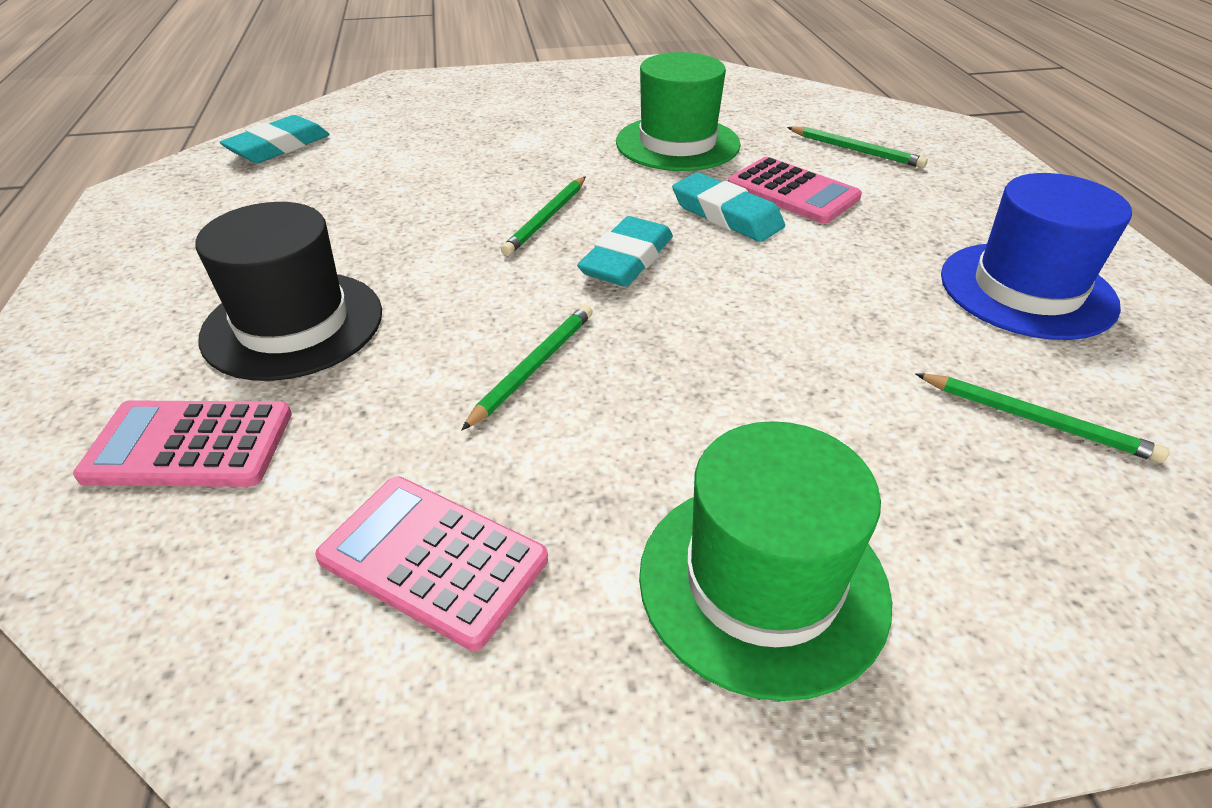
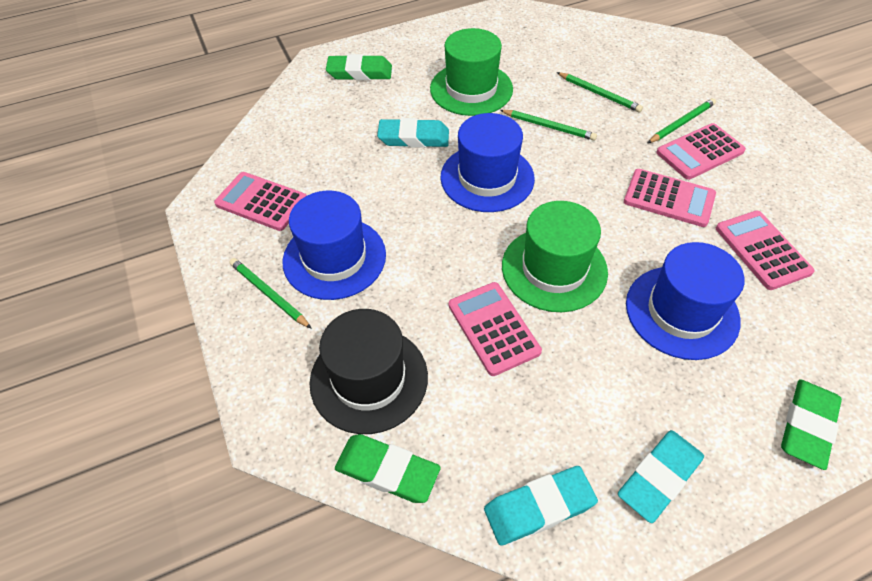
blue hat: [941,173,1132,340] = 1 -> [282,191,386,300] [440,113,535,212] [626,242,744,360] = 3
green eraser: none = 0 -> [326,54,392,80] [335,434,441,503] [781,379,842,470] = 3
pink calculator: [73,400,292,487] [315,477,548,651] [728,157,862,224] = 3 -> [214,172,307,231] [449,282,542,376] [624,169,716,227] [656,123,746,180] [716,211,815,290] = 5

